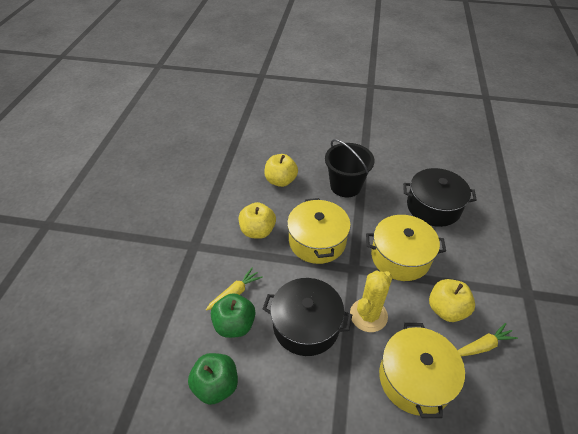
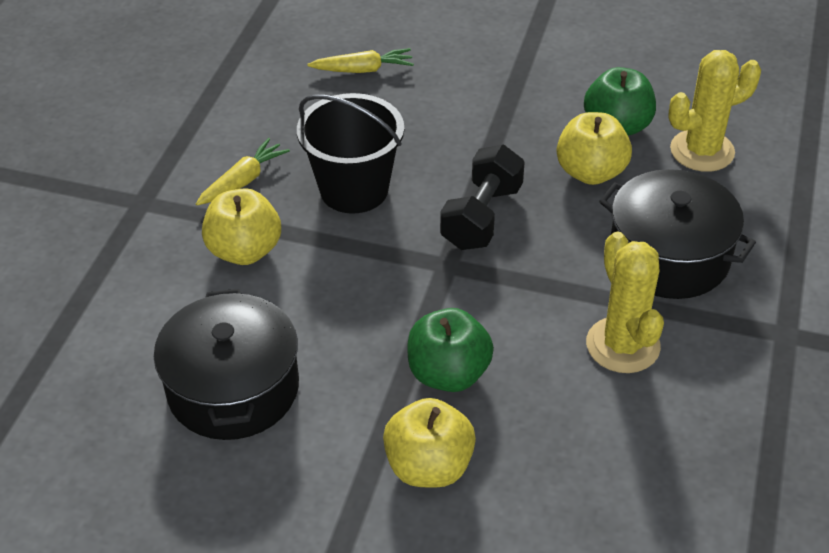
black dumbbell: none = 0 -> [440,144,525,250] = 1
yellow cactus: [350,271,392,332] = 1 -> [586,231,664,373] [668,50,761,172] = 2
yellow pot: [287,198,351,264] [366,215,446,281] [379,323,465,418] = 3 -> none = 0

